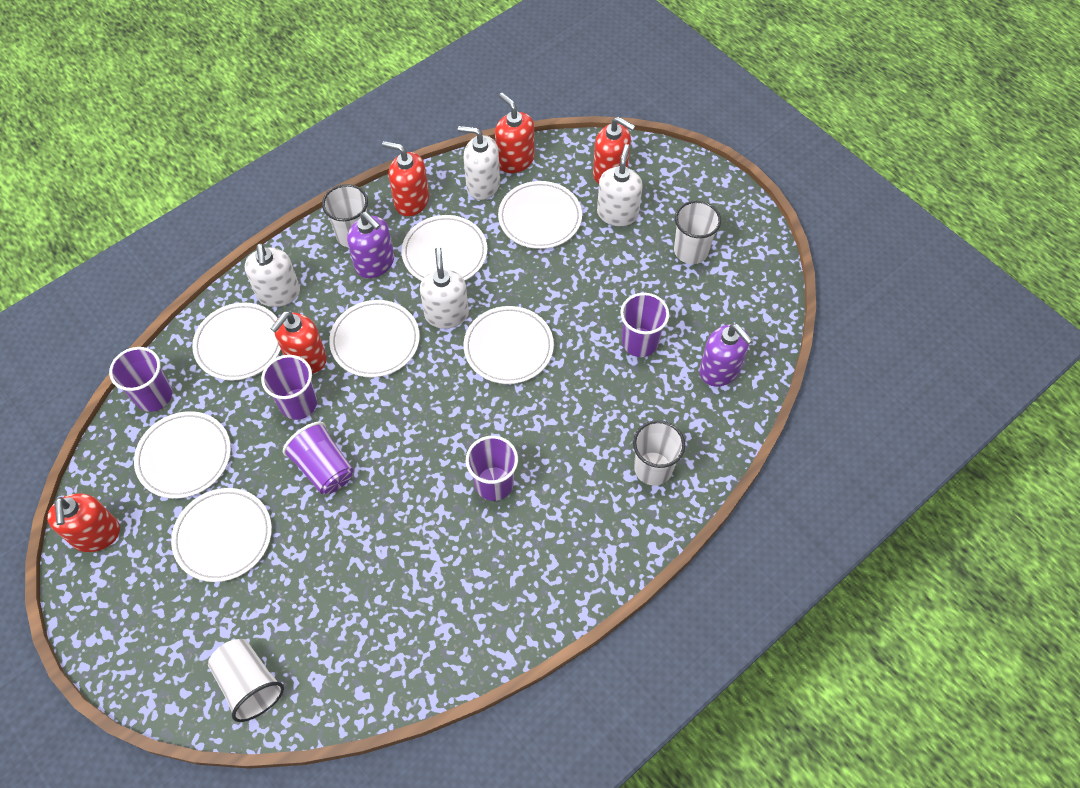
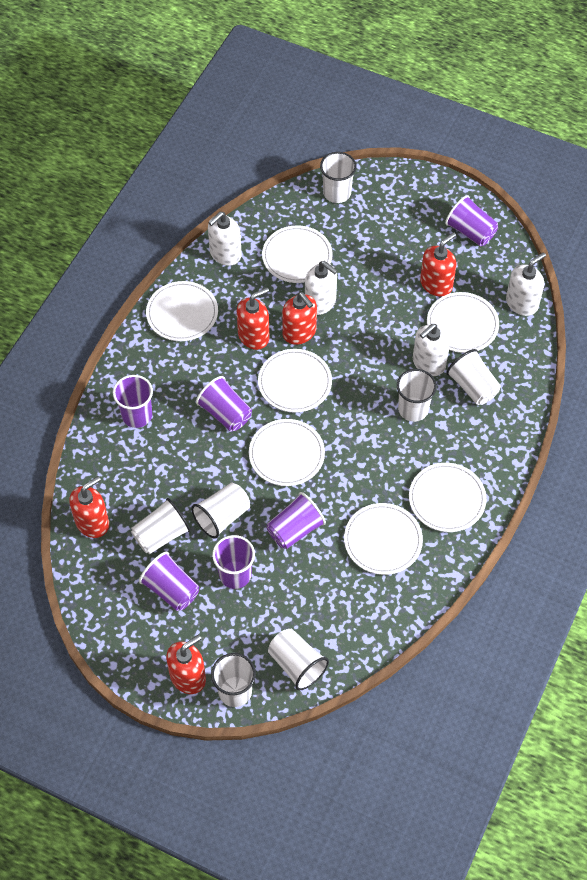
purple cup: [109,347,172,412] [261,355,317,420] [283,422,353,494] [466,436,518,501] [620,293,669,357] = 5 -> [113,375,153,428] [139,552,199,611] [196,376,252,432] [212,535,255,589] [267,492,326,549] [445,195,498,246] = 6
purple soap dispenser: [347,212,394,278] [699,324,753,387] = 2 -> none = 0
white cup: [208,639,284,722] [322,184,368,247] [633,420,685,486] [674,200,721,264] = 4 -> [131,498,191,554] [191,483,250,539] [211,653,256,707] [268,629,329,690] [320,152,357,203] [397,369,437,422] [446,349,501,405] = 7

